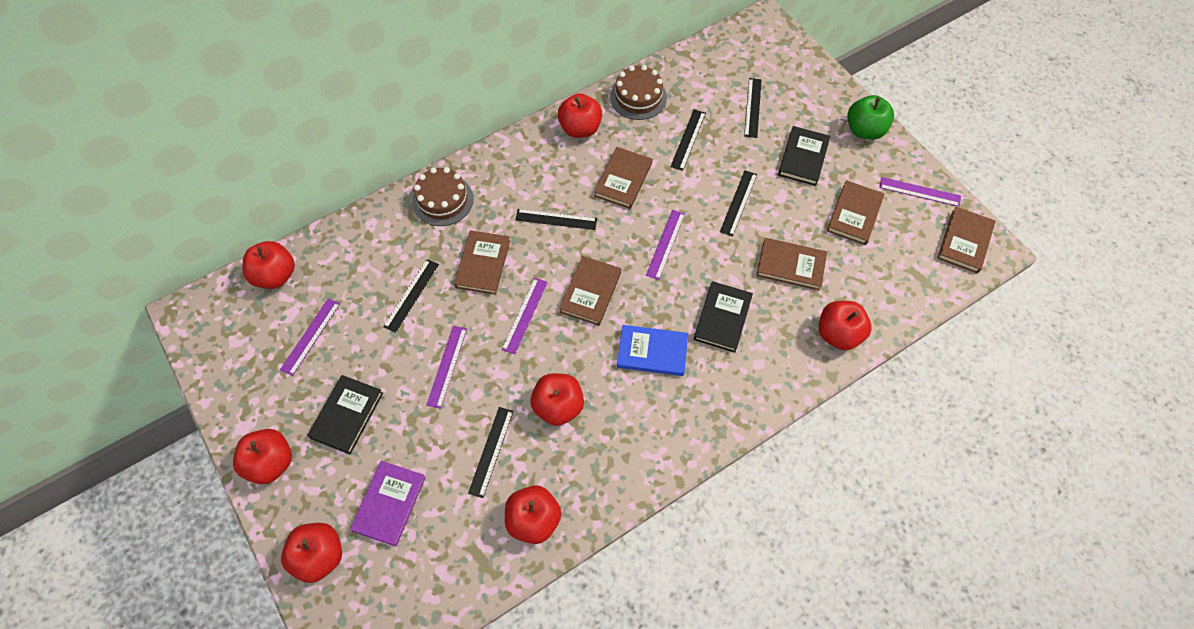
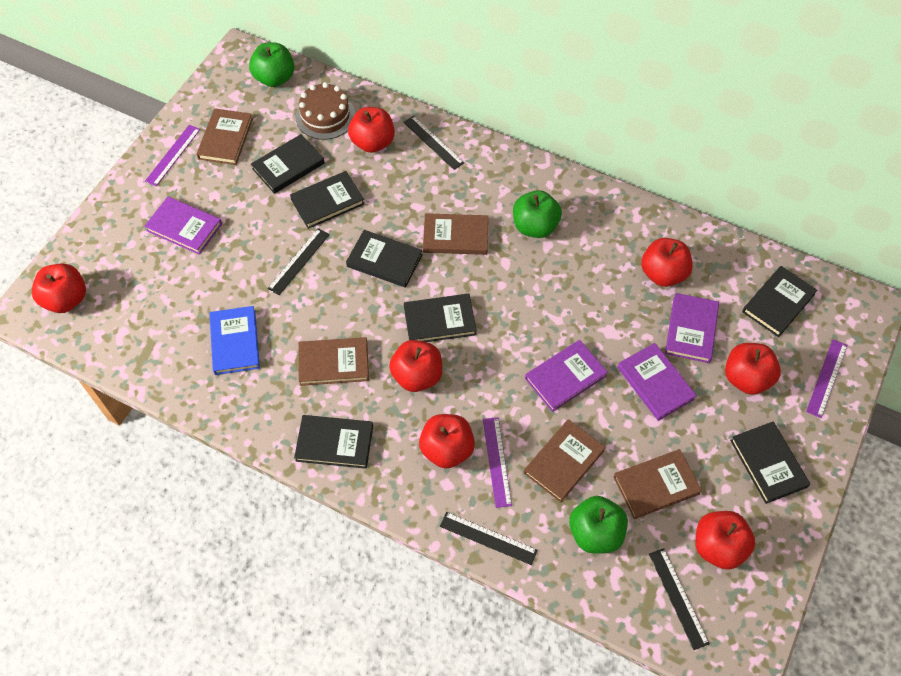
black book: [307,375,383,454] [694,281,753,353] [778,126,830,186] = 3 -> [251,134,325,194] [290,171,364,229] [294,415,373,469] [346,230,423,288] [404,294,477,342] [730,422,810,504] [742,266,817,337] = 7
black ruler: [383,259,439,333] [468,407,514,498] [515,209,597,230] [670,109,706,171] [720,170,757,236] [744,78,762,138] = 6 -> [267,228,330,295] [404,116,464,170] [440,512,537,565] [649,548,710,650] = 4
brown book: [454,230,510,295] [559,256,621,326] [594,147,652,209] [756,238,827,290] [827,180,884,245] [937,207,996,274] = 6 -> [196,108,253,165] [298,337,369,386] [423,213,488,255] [524,419,606,502] [614,449,702,519] = 5
brown cake: [412,167,473,226] [610,65,667,120] = 2 -> [296,82,355,140] = 1
green apple: [847,95,894,140] = 1 -> [249,42,294,87] [513,190,562,238] [569,496,628,554] = 3
purple book: [350,461,426,547] = 1 -> [144,196,222,255] [525,340,608,412] [617,343,697,421] [665,293,719,363] = 4
purple ruler: [280,298,340,376] [426,326,467,409] [502,278,548,354] [646,210,685,280] [879,177,961,207] = 5 -> [145,125,201,186] [483,417,512,508] [806,339,847,418] = 3

